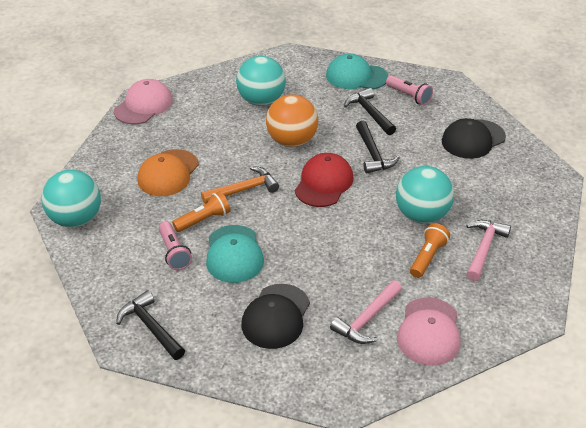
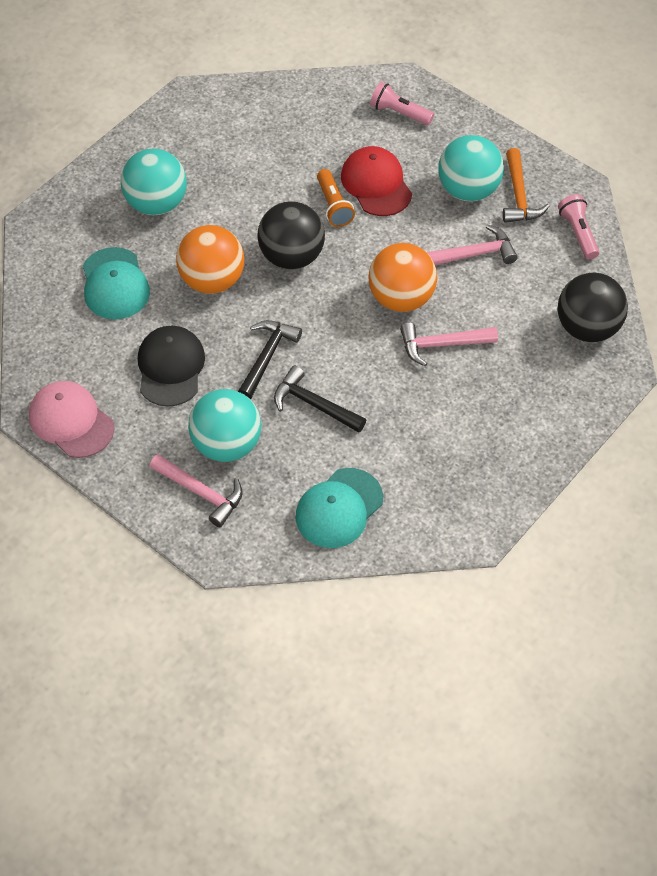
black ball: none = 0 -> [257,201,325,270] [558,273,628,342] = 2
black cap: [241,284,310,349] [442,118,506,159] = 2 -> [138,326,205,407] = 1
black hammer: [116,290,185,360] [344,88,396,135] [356,121,400,173] = 3 -> [238,320,302,400] [274,366,366,433] = 2
orange ball: [266,94,318,147] = 1 -> [176,225,245,294] [368,243,437,312] = 2
orange cap: [137,149,199,196] = 1 -> none = 0
orange flashlight: [172,191,230,232] [410,223,450,278] = 2 -> [317,169,355,227] = 1
pink cap: [114,79,173,124] [397,297,461,366] = 2 -> [29,381,114,458] = 1
pink hammer: [330,280,402,344] [466,220,511,281] = 2 -> [150,454,243,527] [400,322,498,366] [427,225,518,265] = 3

